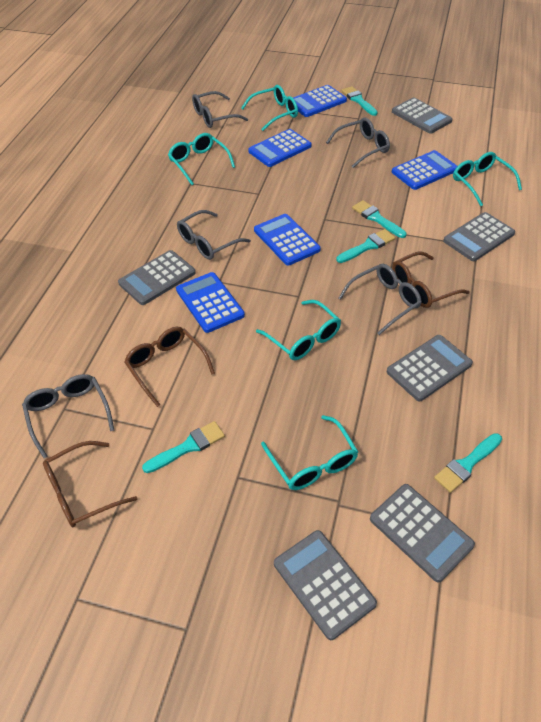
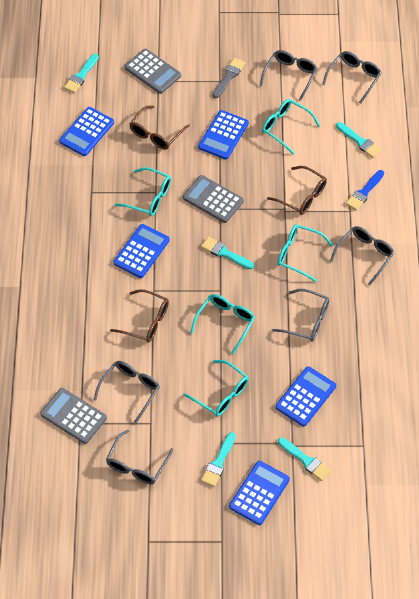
blue brush: none = 0 -> [346,170,384,211] = 1
grey brush: none = 0 -> [213,58,245,98] = 1
grey calculator: [118,250,196,305] [274,530,377,640] [370,484,475,582] [387,335,473,401] [392,98,452,134] [443,212,515,261] = 6 -> [40,388,107,444] [124,49,181,94] [183,175,244,223] = 3
grey glasses: [22,374,114,458] [177,210,251,260] [192,91,248,128] [326,118,390,168] [339,264,422,335] = 5 -> [93,361,160,424] [106,430,173,484] [260,50,317,101] [272,289,330,341] [322,51,381,104] [330,226,394,286] = 6

